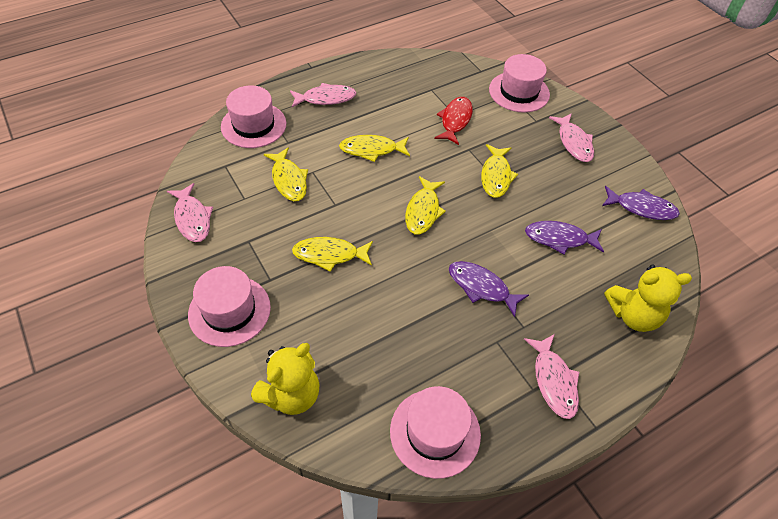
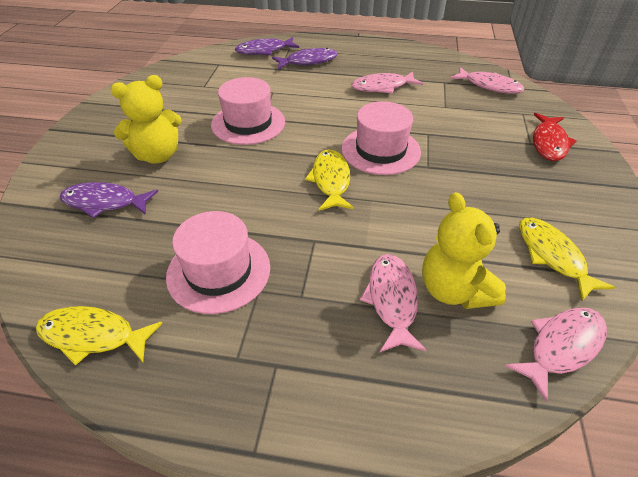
pink hat: [188,266,271,347] [221,85,286,148] [390,386,481,479] [489,54,550,113] = 4 -> [166,211,270,314] [211,77,285,145] [342,101,421,175] = 3
yellow fish: [264,147,308,201] [292,237,373,272] [339,135,410,162] [405,176,446,234] [481,144,518,198] = 5 -> [36,306,162,366] [305,149,354,211] [519,218,615,301] = 3

